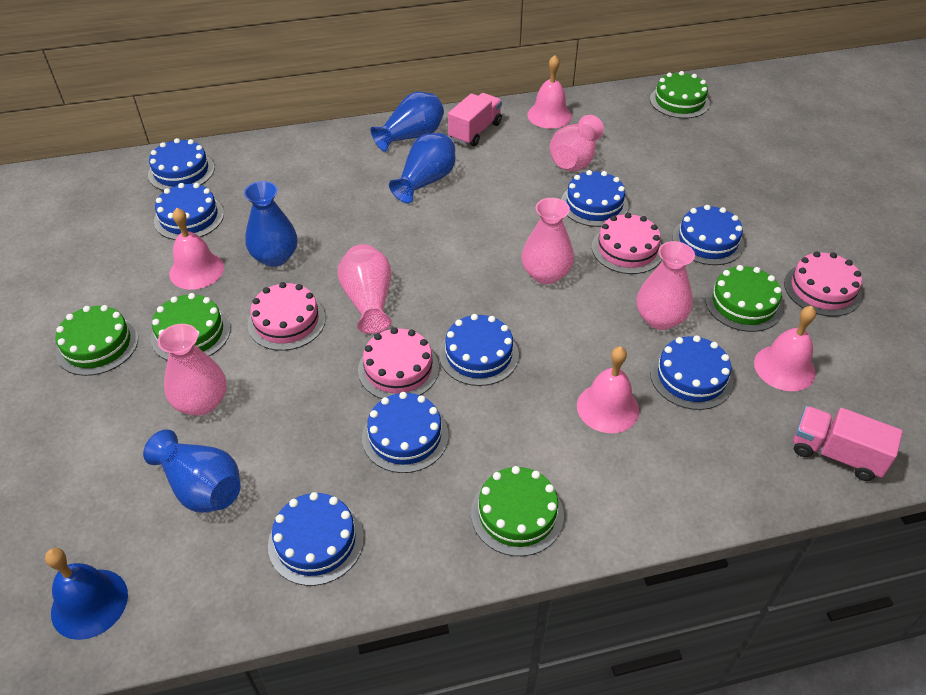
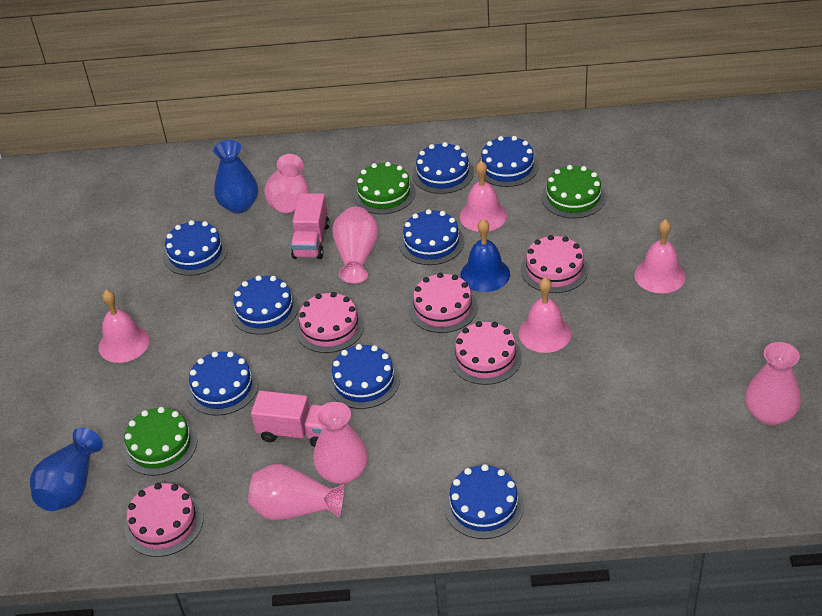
blue vase: [143,429,241,513] [244,181,297,267] [370,92,444,152] [389,133,455,203] = 4 -> [30,427,103,511] [213,140,258,213] = 2
green cake: [55,305,138,376] [151,293,231,361] [471,466,564,556] [650,71,710,118] [705,265,783,332] = 5 -> [122,407,197,476] [353,162,416,214] [542,165,606,218] = 3
pink cake: [248,282,326,351] [358,327,439,399] [592,213,662,274] [784,251,862,316] = 4 -> [125,483,204,557] [295,292,364,353] [409,273,478,333] [450,321,522,385] [521,235,589,293] = 5

